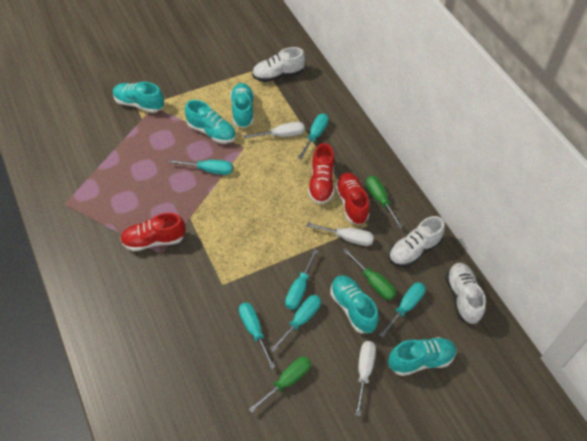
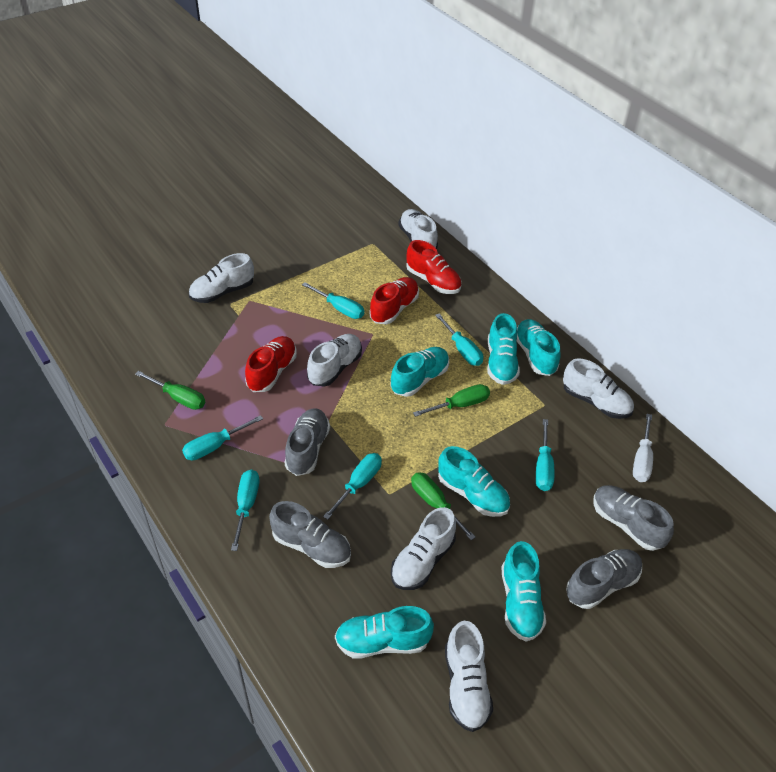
grey shoe: none = 0 -> [269,501,351,568] [284,409,330,476] [566,549,642,609] [594,485,674,551] = 4
turquoise shoe: [113,82,164,113] [185,100,236,144] [230,83,254,128] [330,275,379,333] [388,337,456,376] = 5 -> [335,606,434,658] [390,347,449,397] [438,446,510,517] [487,313,520,385] [501,541,546,642] [517,319,561,376] = 6
white screwdriver: [243,122,305,139] [306,223,374,246] [356,341,376,416] = 3 -> [633,414,653,482] = 1
white shoe: [252,47,305,82] [389,216,445,267] [446,263,486,325] = 3 -> [189,253,254,303] [307,334,362,387] [391,507,456,590] [398,209,438,249] [445,621,493,732] [563,358,634,419] = 6

